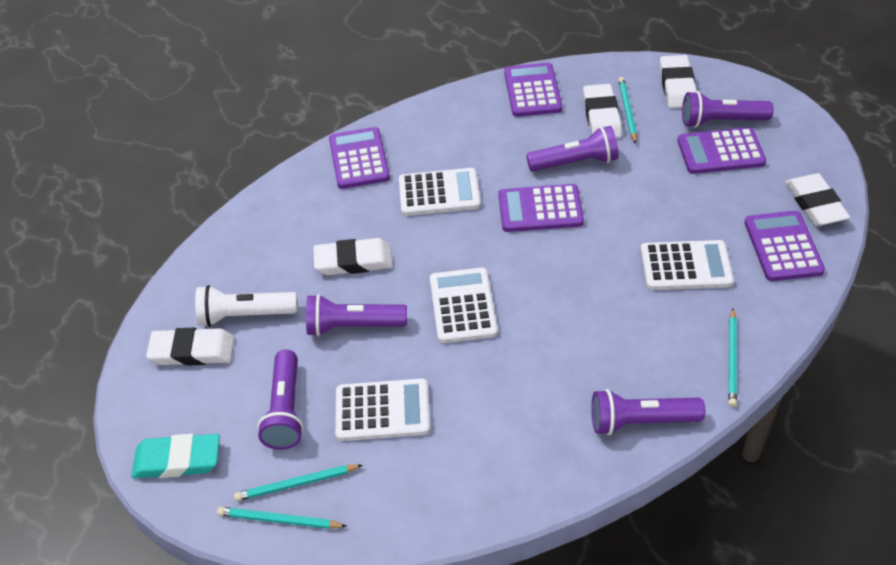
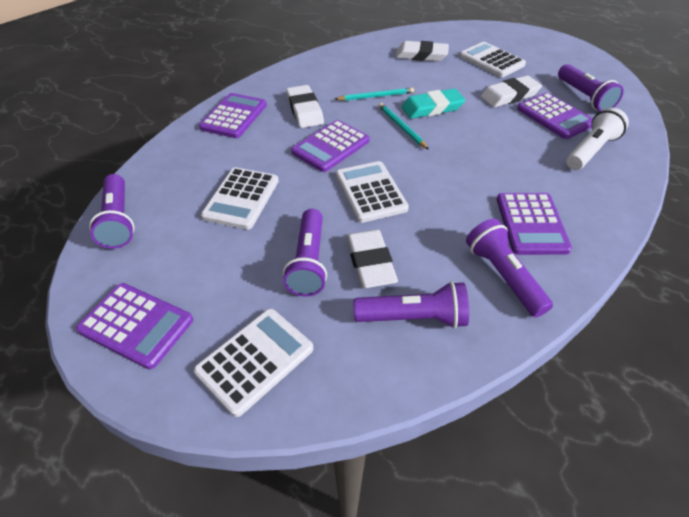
turquoise pencil: [217,507,347,529] [234,465,363,501] [619,77,637,144] [728,308,737,407] = 4 -> [335,87,414,101] [379,103,429,150] = 2
white eraser: [146,328,235,366] [313,238,393,275] [583,84,622,138] [660,55,697,108] [786,173,850,226] = 5 -> [286,85,324,128] [346,229,398,288] [396,41,449,61] [481,75,542,108] = 4

